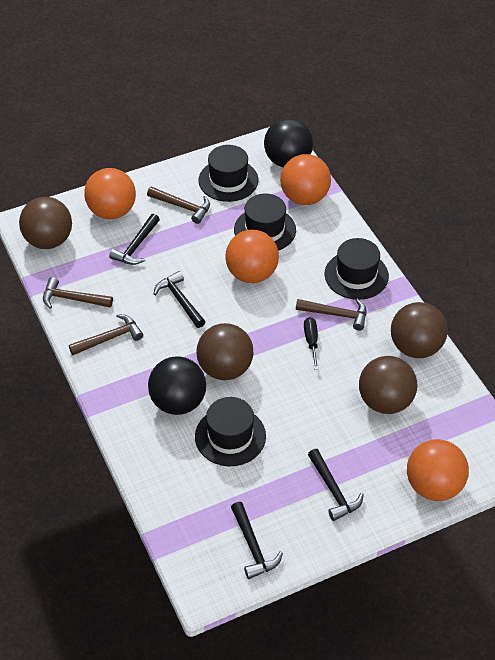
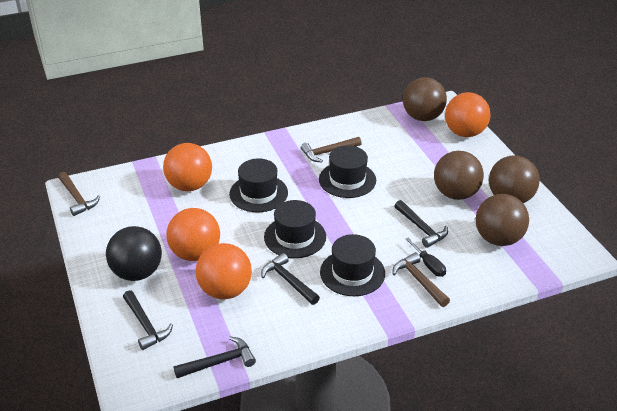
black ball: [148,356,206,415] [264,118,313,167] = 2 -> [106,226,162,281] = 1
brown hammer: [43,277,113,309] [69,314,143,355] [147,186,210,224] [296,299,366,331] = 4 -> [58,172,100,216] [301,137,362,162] [393,252,450,307] = 3

